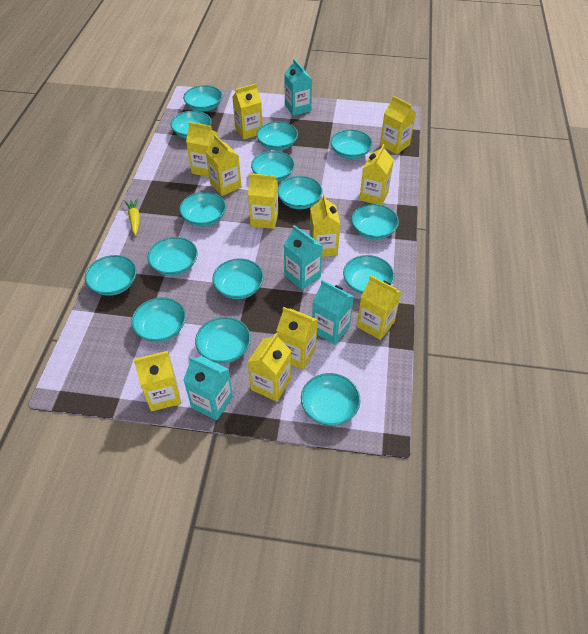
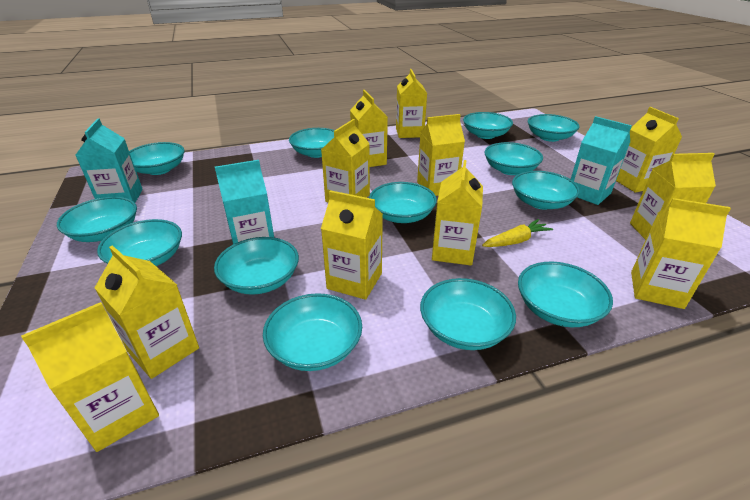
turquoise bowl: [85,255,137,296] [131,297,186,342] [148,237,198,276] [170,111,212,139] [179,192,226,227] [183,85,223,112] [195,317,251,364] [212,258,264,299] [251,151,295,182] [257,121,298,151] [278,176,323,209] [301,373,360,426] [330,129,373,159] [343,255,394,294] [351,204,399,240] = 15 -> [57,197,137,242] [97,219,182,266] [129,142,184,175] [214,237,299,294] [263,293,362,371] [289,128,335,158] [369,182,437,223] [420,278,516,350] [463,112,513,139] [484,142,543,175] [512,171,580,210] [518,262,613,327] [528,114,580,142] = 13
turquoise carton: [183,356,233,420] [284,58,312,116] [284,225,323,290] [312,280,354,344] = 4 -> [76,118,143,203] [215,160,274,244] [571,116,632,205] = 3

